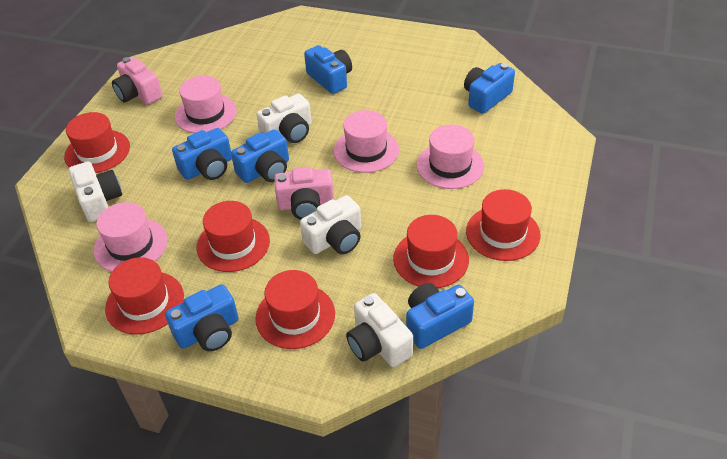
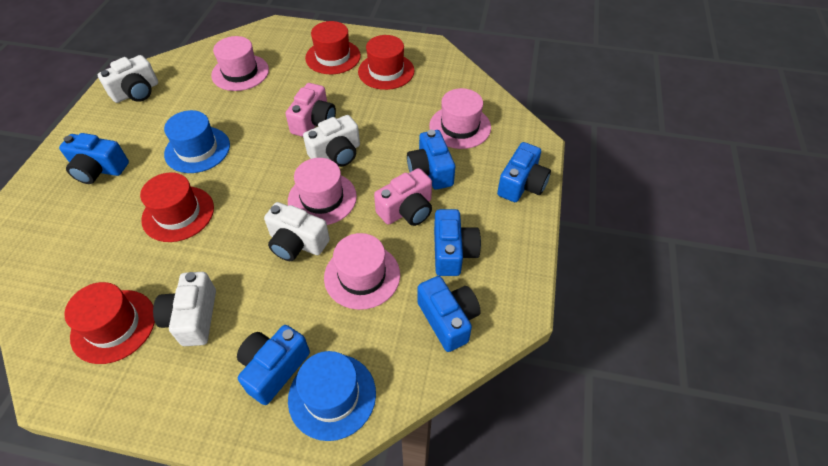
blue hat: none = 0 -> [164,110,230,173] [288,351,376,441] = 2
red hat: [64,112,130,173] [105,257,184,335] [197,201,270,272] [256,270,335,349] [393,215,469,288] [466,189,541,261] = 6 -> [64,282,155,364] [140,172,214,242] [305,21,361,74] [358,35,414,90] = 4

